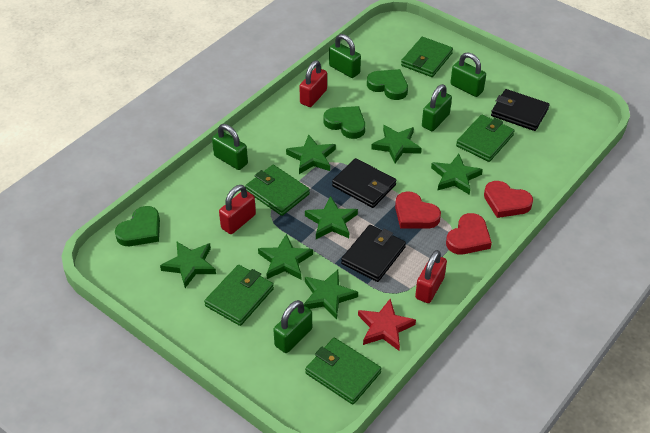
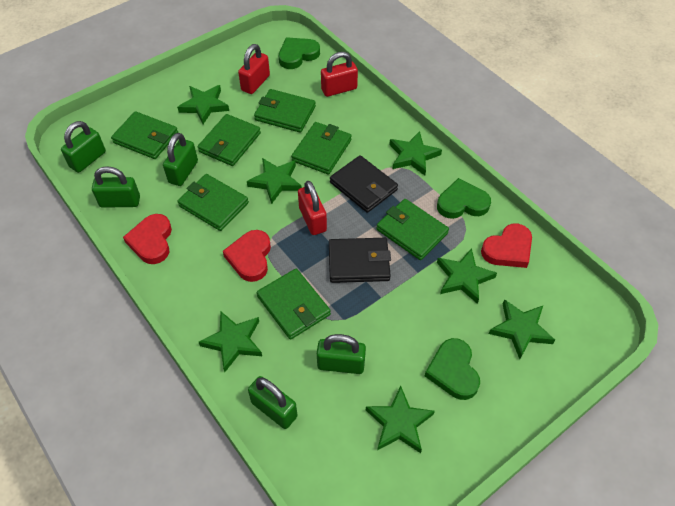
black wallet: [332,158,396,208] [341,225,406,282] [491,89,549,131] = 3 -> [329,238,391,283] [330,155,398,213] = 2
green wallet: [204,265,274,326] [245,165,310,216] [305,338,381,405] [401,37,453,77] [456,115,515,162] = 5 -> [111,111,178,159] [177,174,249,231] [198,114,261,166] [254,89,316,133] [257,269,331,340] [291,122,352,175] [376,199,449,260] = 7
red star: [358,299,416,351] = 1 -> none = 0

